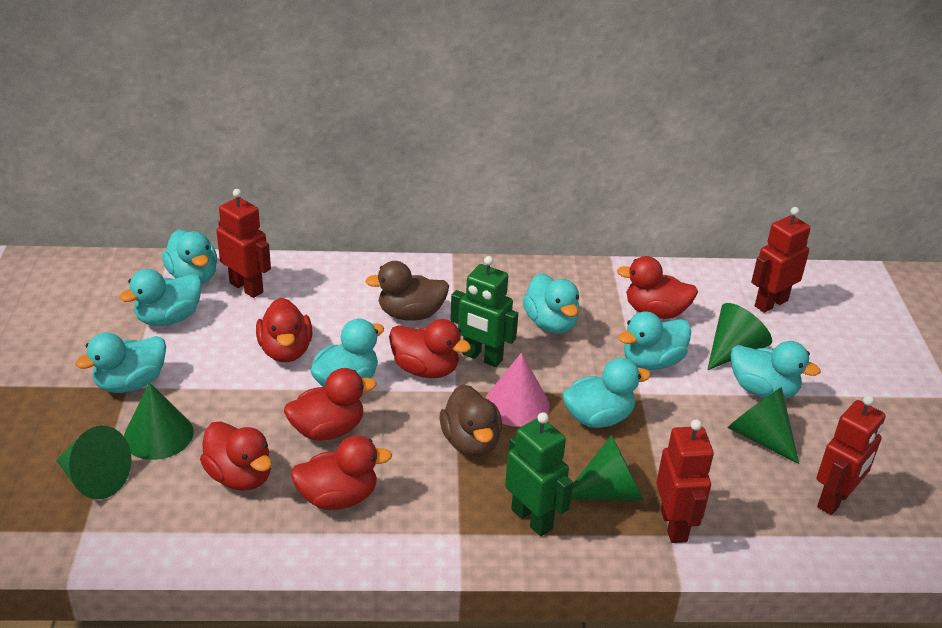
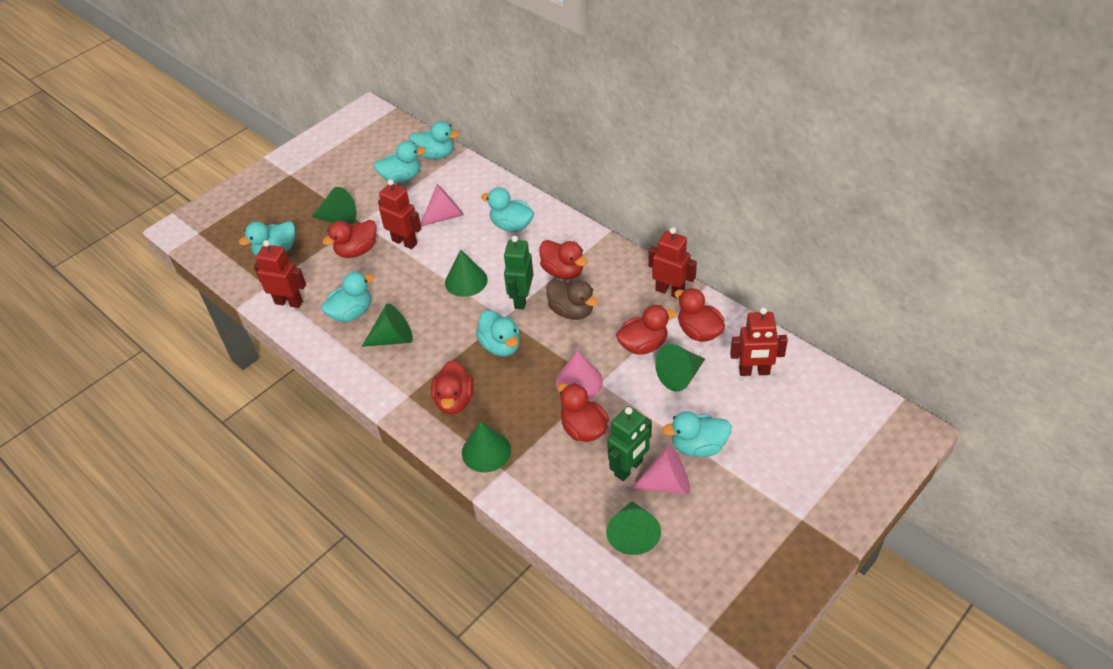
brown duck: [365,261,449,321] [440,384,502,457] = 2 -> [546,279,598,320] = 1
green cone: [56,426,131,499] [124,382,194,460] [571,435,643,500] [707,303,772,370] [727,387,799,464] = 5 -> [312,187,357,224] [362,304,413,347] [445,249,488,297] [462,421,511,472] [606,501,661,555] [655,344,705,391] = 6
pink cone: [486,353,550,427] = 1 -> [421,184,464,226] [556,351,603,399] [631,445,690,494] = 3
turquoise duck: [75,332,166,393] [119,269,202,326] [162,229,217,284] [311,319,384,387] [523,273,579,334] [562,358,651,428] [618,311,691,370] [731,341,821,399] = 8 -> [239,221,295,256] [321,272,375,322] [373,141,426,183] [409,121,460,159] [476,310,520,356] [481,187,534,232] [662,411,731,457] = 7

